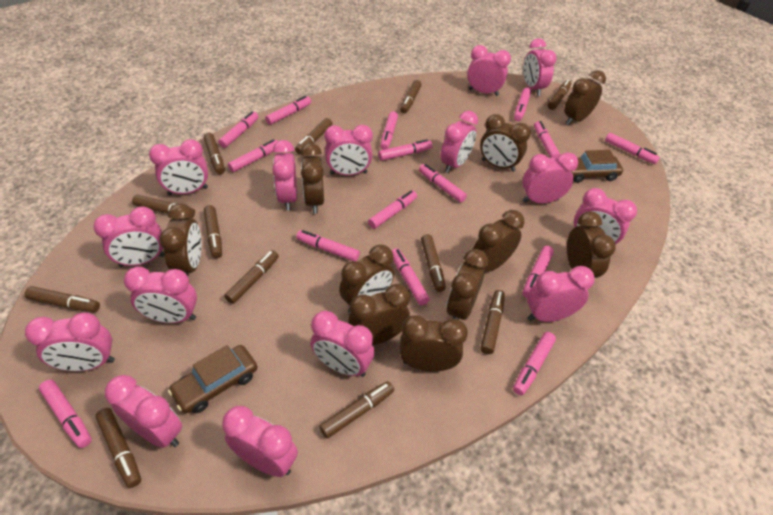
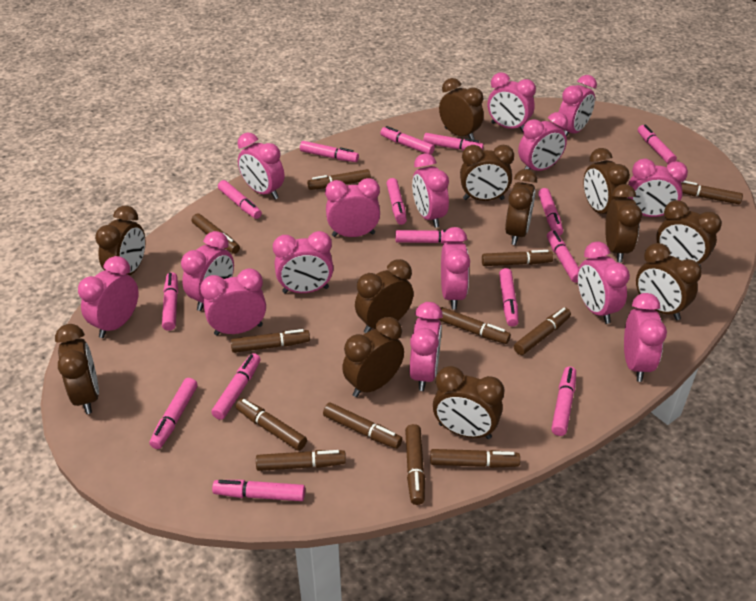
brown car: [168,345,257,413] [571,150,623,183] = 2 -> none = 0
brown clock: [159,204,202,276] [300,143,324,214] [339,245,394,313] [348,284,410,345] [400,315,468,372] [446,249,488,320] [473,210,524,272] [480,114,531,172] [564,70,606,125] [567,212,616,278] = 10 -> [55,324,99,414] [95,206,145,276] [342,317,404,397] [355,259,414,333] [433,366,505,439] [439,78,484,140] [460,145,514,201] [505,169,537,245] [584,148,630,214] [605,184,642,262] [636,243,702,320] [656,200,722,269] = 12

